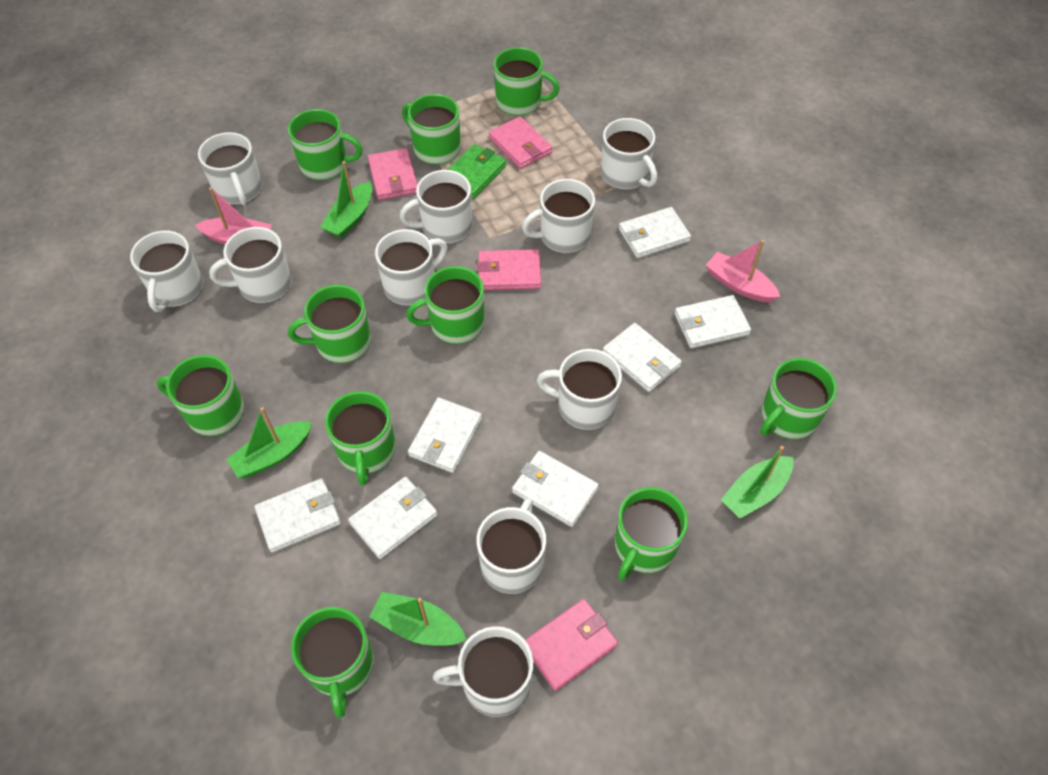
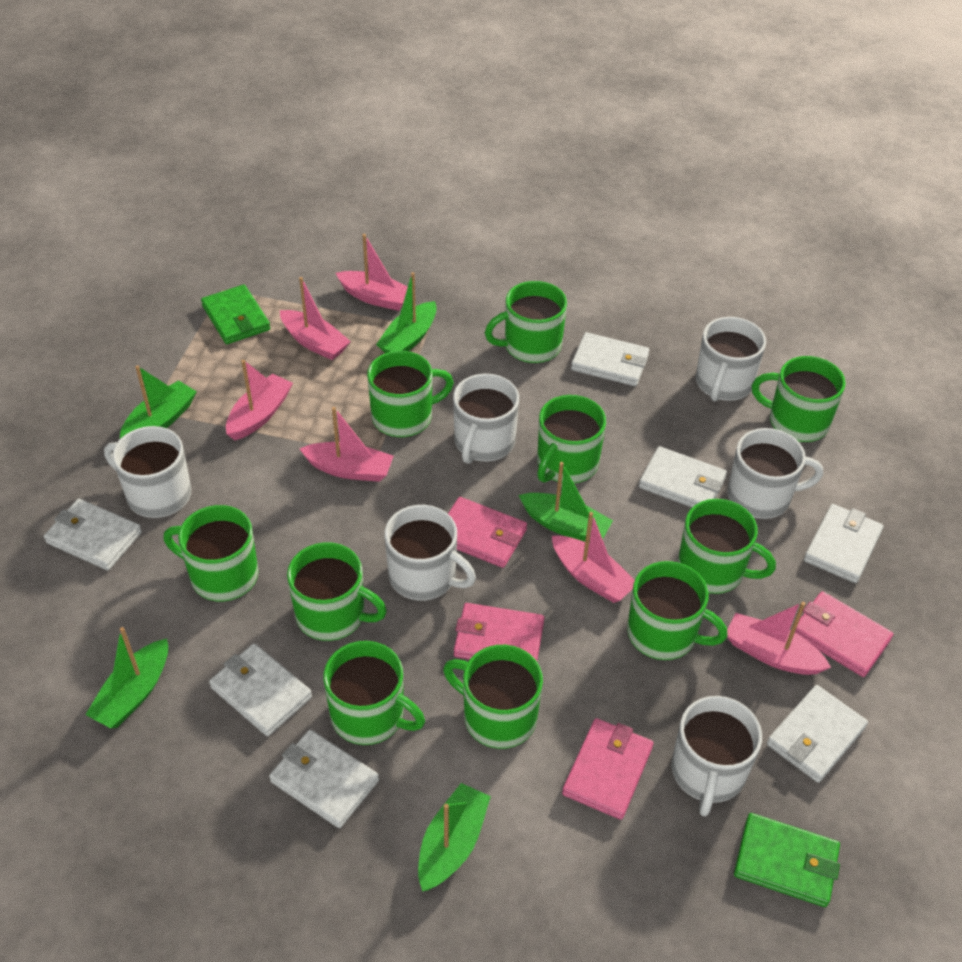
green boat: [226,407,312,478] [320,161,372,238] [370,592,467,646] [721,446,793,519] = 4 -> [85,627,168,728] [120,365,197,439] [376,272,437,353] [418,783,491,891] [519,462,613,542] = 5
green wallet: [448,144,506,199] = 1 -> [201,285,270,344] [734,813,840,907] = 2
pink boat: [195,187,272,244] [706,240,780,302] = 2 -> [226,360,293,440] [280,277,351,360] [300,407,394,482] [336,234,408,311] [552,512,635,603] [727,602,831,675] = 6
white mug: [130,231,203,312] [198,132,262,205] [209,227,292,303] [375,229,447,305] [400,170,472,243] [433,626,533,717] [476,498,546,594] [522,179,595,253] [537,349,622,430] [601,118,657,189] = 10 -> [104,426,191,518] [385,505,476,601] [453,374,519,464] [672,696,762,816] [696,317,766,401] [727,428,823,519] = 6

